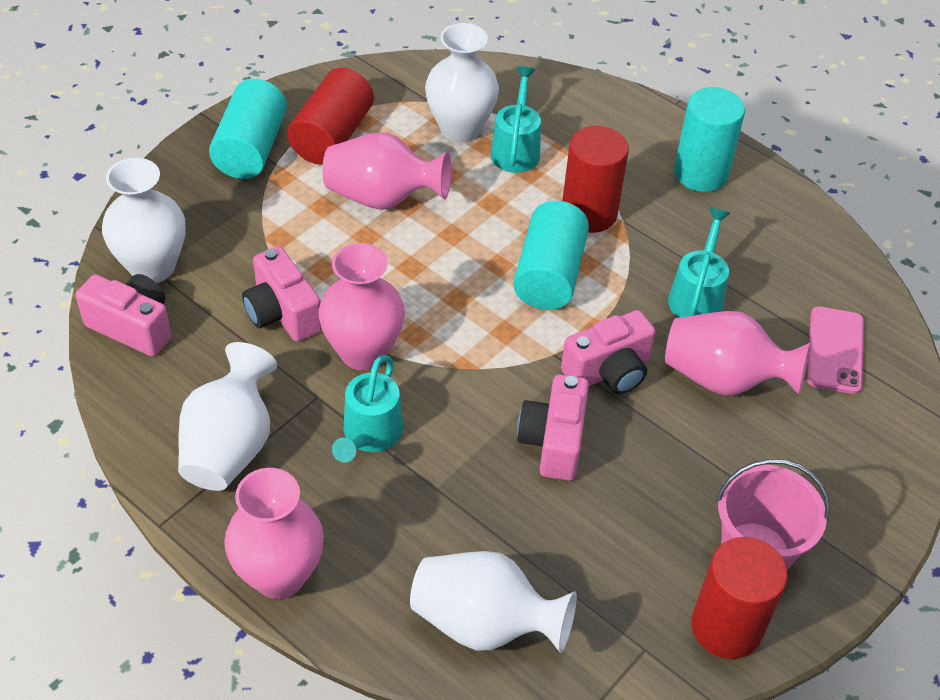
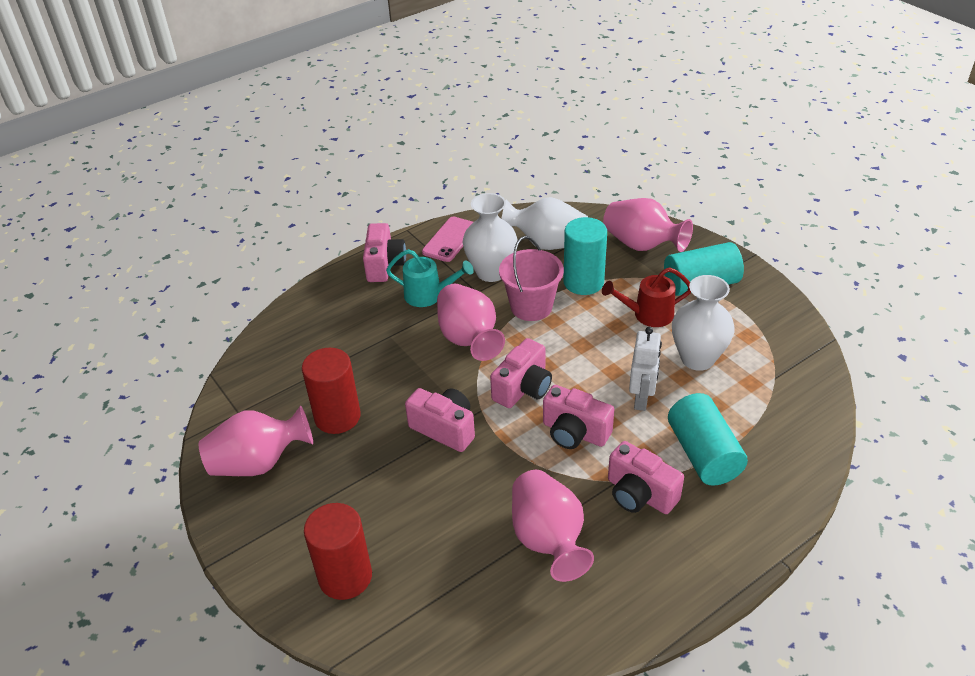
pink camera: [76,274,171,357] [242,246,322,342] [517,374,589,481] [561,310,656,394] = 4 -> [363,223,406,282] [405,388,475,452] [490,338,552,408] [543,385,614,449] [608,441,684,514] = 5
red cylinder: [287,68,374,165] [562,126,629,233] [692,537,788,659] = 3 -> [302,348,361,434] [304,503,372,600] = 2
red watering can: none = 0 -> [602,267,691,327] = 1
turquoise watering can: [332,355,403,462] [490,66,541,173] [668,208,730,318] = 3 -> [386,249,474,307] = 1
white robot: none = 0 -> [629,327,662,411] = 1
white vase: [102,158,185,283] [178,342,277,491] [410,551,577,653] [425,23,499,143] = 4 -> [462,193,518,282] [501,197,588,250] [672,275,735,371] = 3

